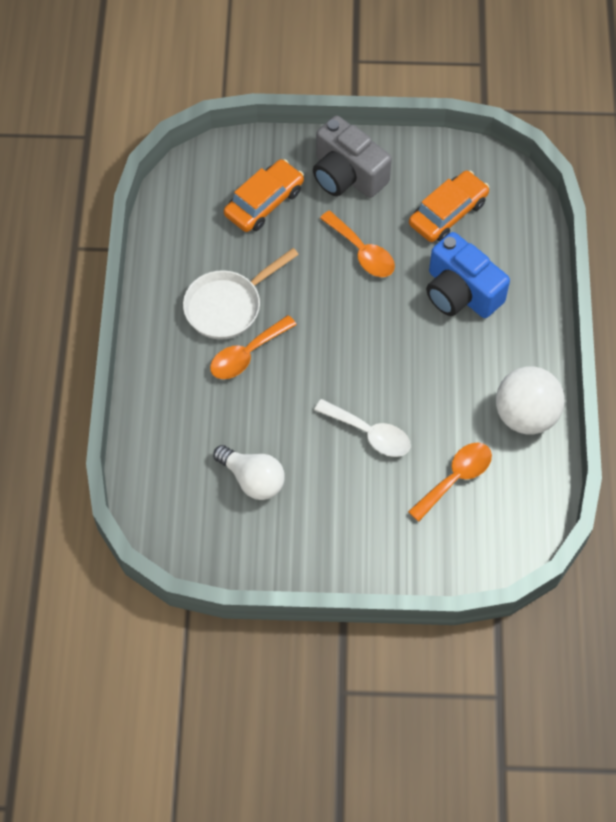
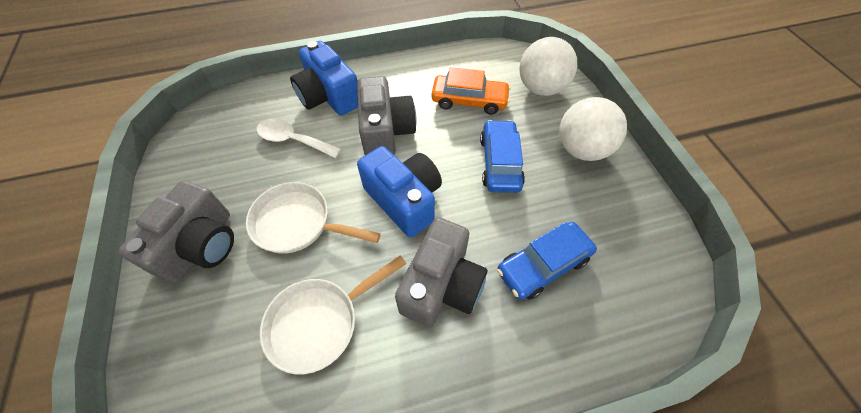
blue camera: [426,232,510,318] = 1 -> [290,41,358,115] [357,146,442,238] = 2
blue car: none = 0 -> [480,120,525,193] [497,222,597,300] = 2
grey camera: [313,116,392,198] = 1 -> [118,180,234,283] [357,76,416,155] [395,217,487,327] = 3
orange car: [224,159,304,232] [409,170,489,242] = 2 -> [431,67,511,115] = 1
orange spoon: [210,315,297,379] [320,211,395,277] [408,442,492,522] = 3 -> none = 0
white ball: [496,366,565,434] = 1 -> [519,37,577,96] [559,97,627,161] = 2
white light bulb: [213,445,285,500] = 1 -> none = 0
white pan: [183,248,299,340] = 1 -> [246,182,381,254] [260,255,406,374] = 2

